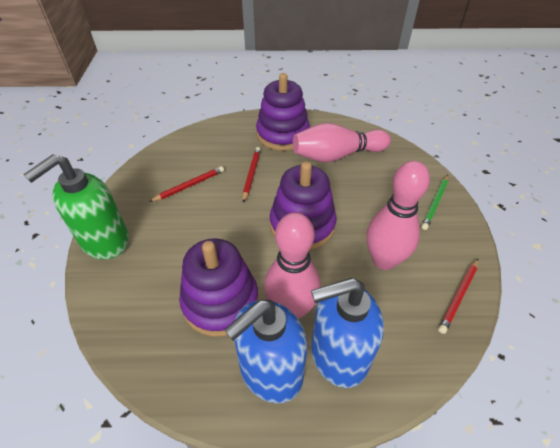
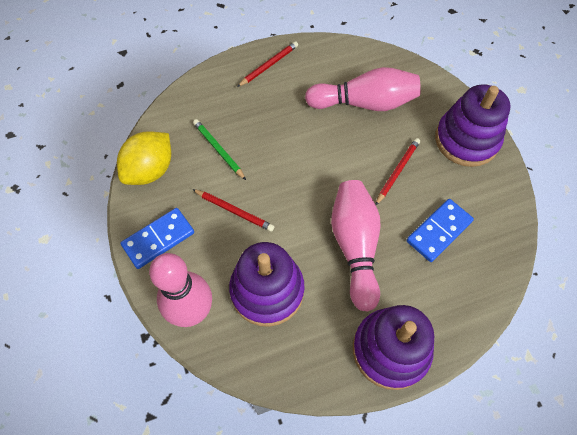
blue domino: none = 0 -> [120,208,194,269] [407,199,474,262] = 2
blue soap dispenser: [224,300,307,403] [311,278,384,388] = 2 -> none = 0
green soap dispenser: [23,154,129,259] = 1 -> none = 0
yellow lemon: none = 0 -> [117,131,171,185] = 1

